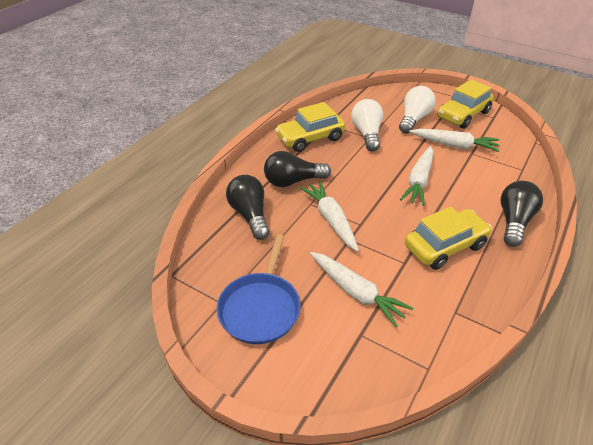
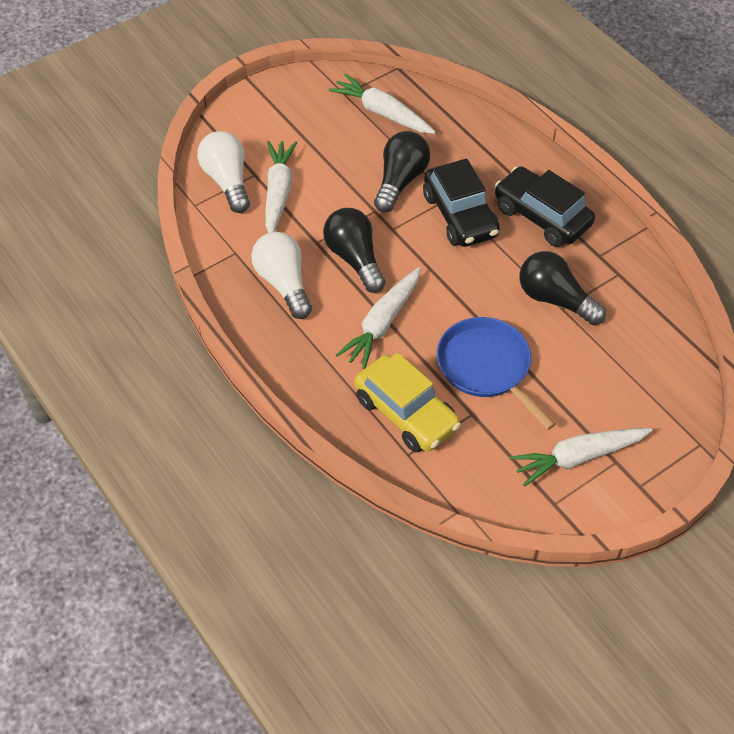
black car: none = 0 -> [423,158,500,247] [494,167,595,247] = 2
yellow car: [275,102,345,152] [405,207,492,270] [437,79,494,129] = 3 -> [354,353,461,453] = 1

